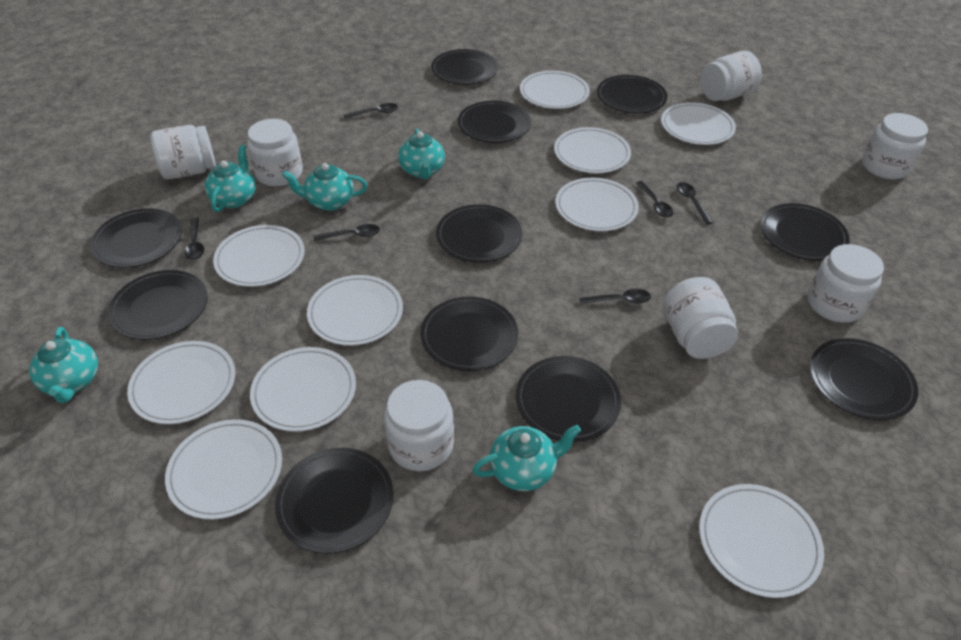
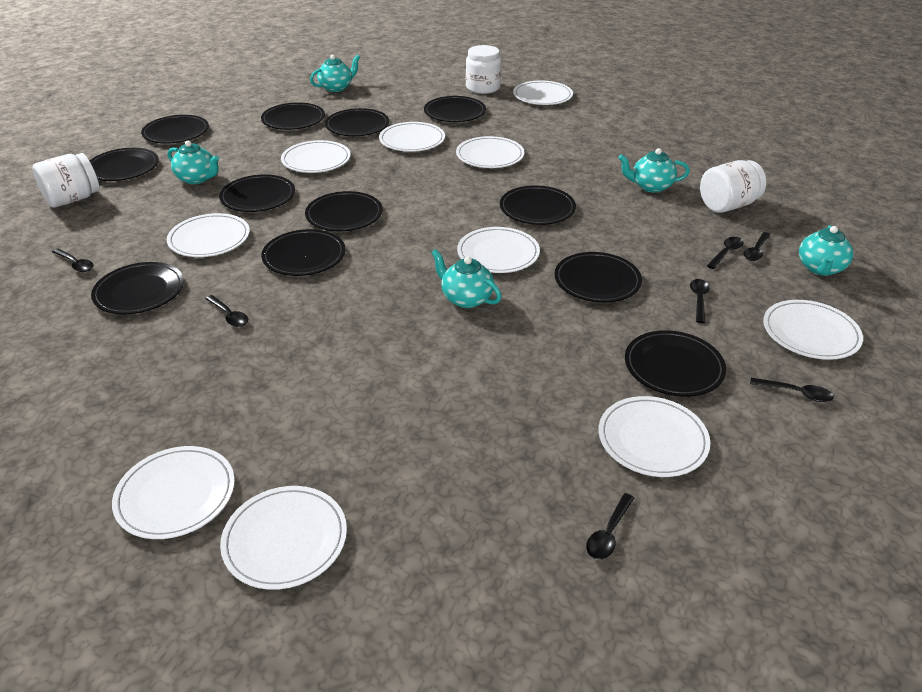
black plate: [90,208,182,268] [108,270,207,340] [275,448,394,554] [420,296,518,371] [431,49,498,85] [436,204,522,263] [458,101,531,143] [516,356,621,442] [597,75,667,114] [760,203,850,261] [810,338,918,420] = 11 -> [90,148,159,181] [91,262,184,314] [141,115,209,144] [219,174,295,212] [261,102,325,130] [261,229,345,276] [305,191,383,232] [325,108,389,136] [424,96,486,122] [500,186,576,225] [554,252,642,303] [625,330,726,397] = 12
black spoon: [184,218,204,260] [314,224,380,241] [343,103,398,119] [579,289,651,304] [636,181,674,218] [676,182,713,225] = 6 -> [52,248,93,272] [205,295,248,327] [586,493,634,559] [690,279,709,323] [707,237,744,269] [743,232,770,261] [750,378,834,402] = 7
white jar: [151,125,216,179] [247,119,303,186] [384,380,454,471] [663,277,738,359] [700,51,762,101] [808,244,884,323] [862,113,928,179] = 7 -> [32,153,100,208] [466,45,501,94] [700,160,766,213] = 3

